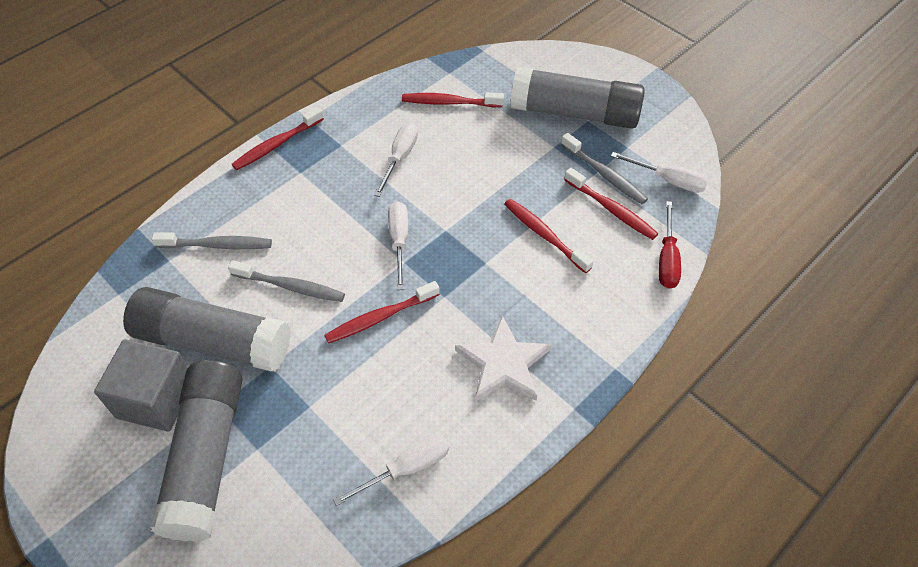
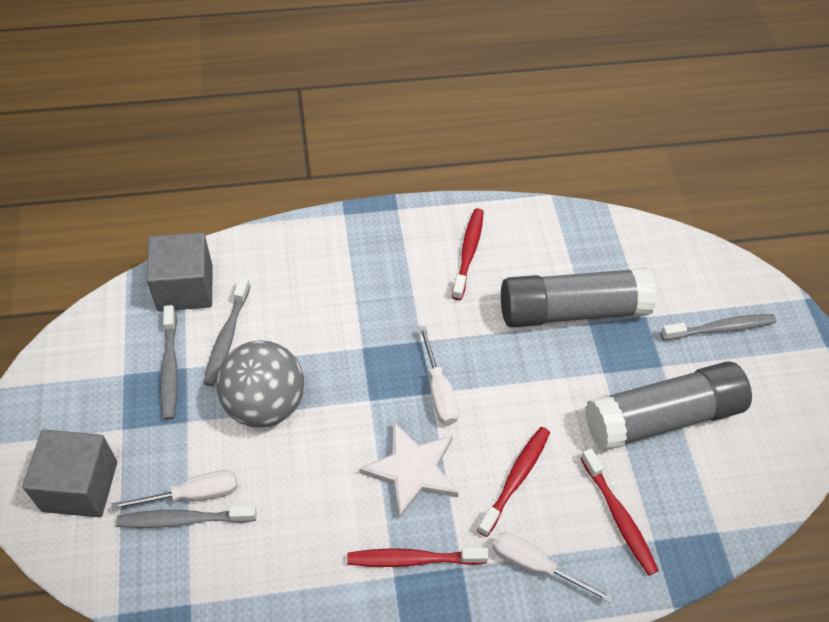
grey ball: none = 0 -> [216,340,305,428] = 1
grey cube: [94,339,188,432] = 1 -> [22,429,117,517] [146,233,212,311] = 2
grey glue stick: [123,287,291,372] [150,360,243,541] [510,66,645,129] = 3 -> [501,267,656,328] [585,362,752,451] = 2
grey toothbrush: [152,232,272,249] [228,260,345,302] [561,133,648,204] = 3 -> [116,505,256,528] [160,305,178,420] [203,277,250,386] [661,314,776,341] = 4
red screwdriver: [659,201,681,289] = 1 -> none = 0
red toothbrush: [232,107,324,170] [325,281,440,344] [402,92,504,107] [504,199,593,273] [564,168,658,240] = 5 -> [347,548,489,567] [452,208,484,300] [477,427,550,537] [581,448,659,576] = 4
white screwdriver: [333,435,449,506] [374,123,418,197] [388,201,408,290] [611,152,709,193] = 4 -> [112,470,237,511] [419,326,459,425] [493,532,614,604] = 3

